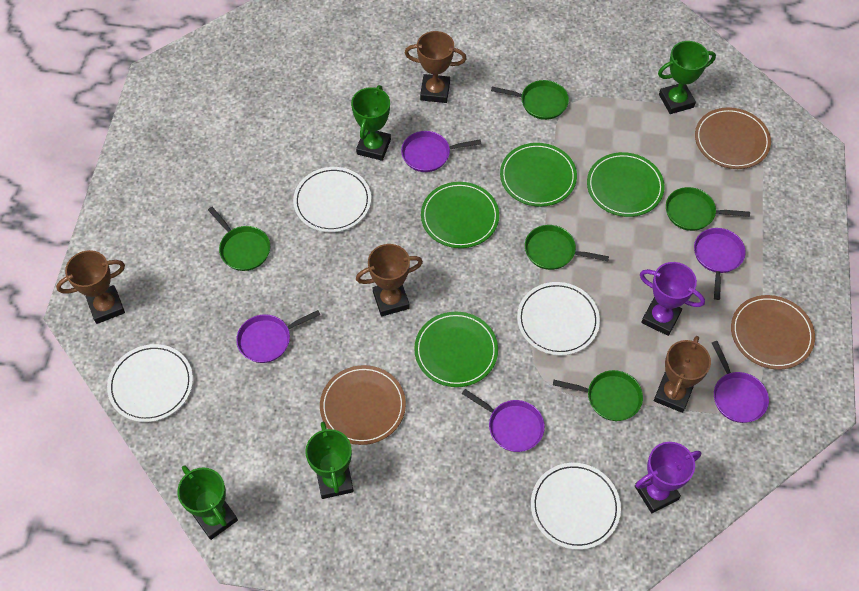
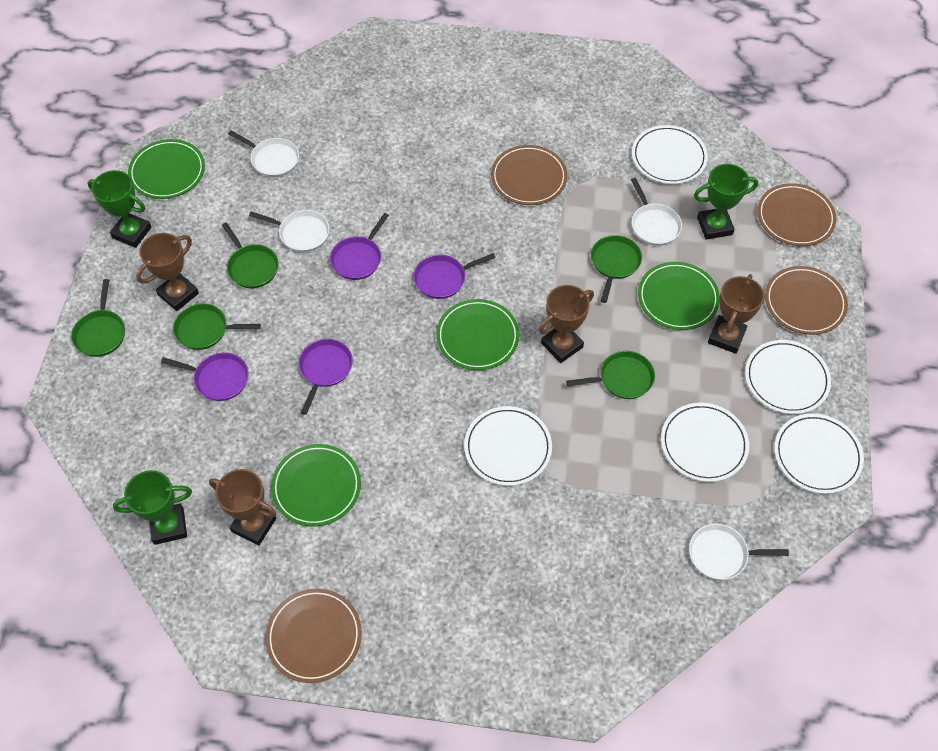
brown plate: [320,365,406,445] [695,107,771,169] [731,295,815,370] = 3 -> [265,588,362,683] [491,145,567,205] [757,183,836,246] [765,266,848,335] = 4
green trophy: [177,465,238,540] [305,422,354,499] [351,85,391,161] [658,41,716,114] = 4 -> [87,170,152,248] [113,470,192,545] [694,164,758,240] = 3
purple pan: [236,310,320,363] [401,131,481,172] [462,389,545,452] [694,228,746,300] [712,341,769,423] = 5 -> [161,352,249,401] [299,339,353,415] [330,213,389,280] [414,253,496,299] = 4
purple trophy: [635,442,701,513] [640,262,705,336] = 2 -> none = 0
white pan: none = 0 -> [228,130,299,177] [249,210,330,252] [631,178,682,246] [689,524,789,580] = 4
white plate: [107,344,193,422] [293,167,371,232] [517,282,600,355] [531,463,621,550] = 4 -> [464,406,552,486] [632,125,708,184] [661,403,749,482] [745,340,831,414] [774,414,864,494] = 5

